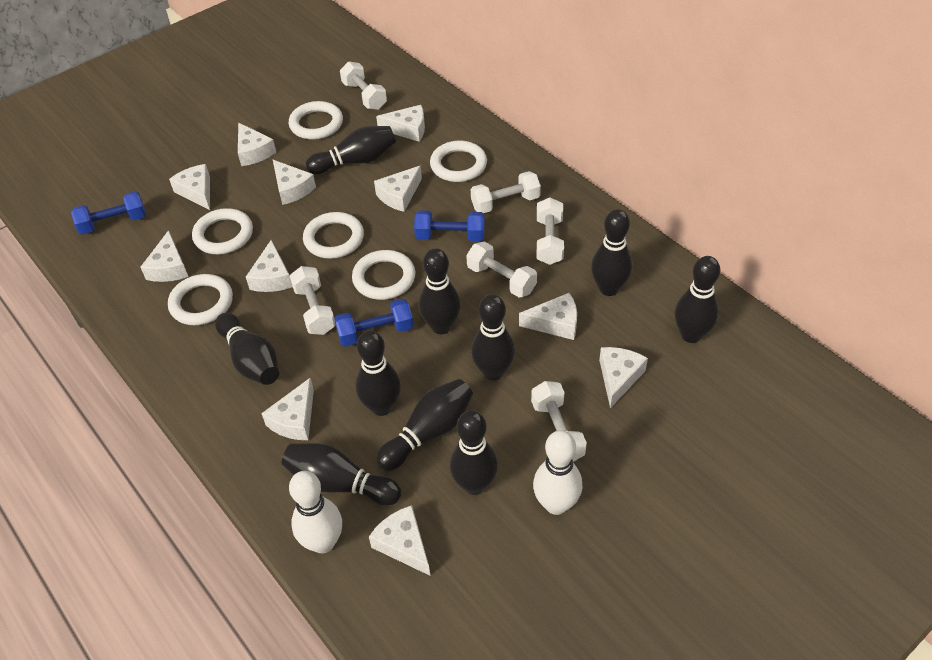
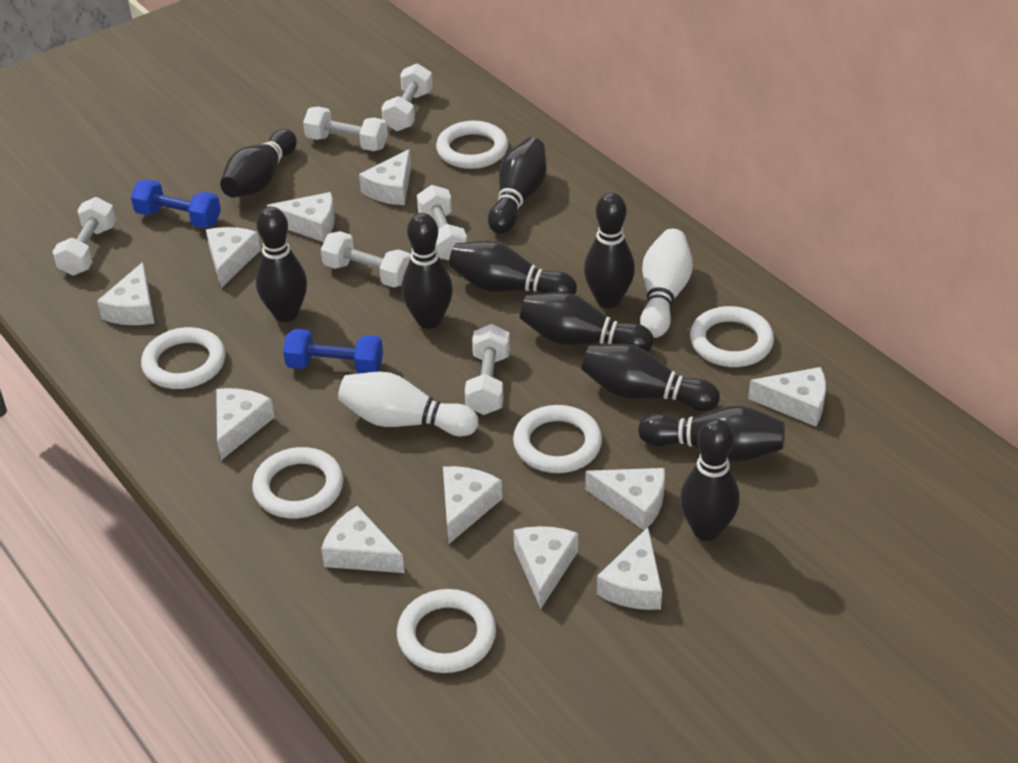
blue dumbbell: [71,191,146,235] [334,299,414,346] [414,210,485,241] = 3 -> [131,180,221,228] [283,329,383,374] = 2

